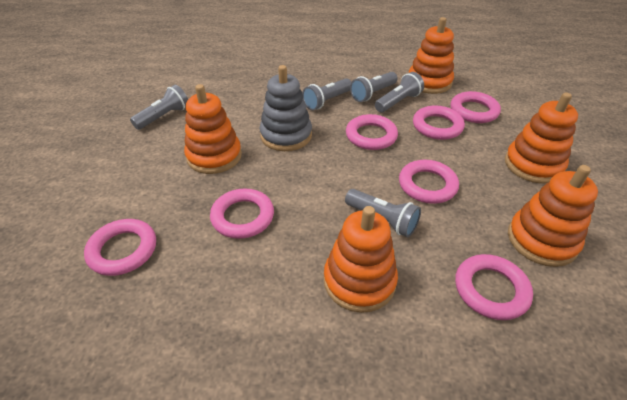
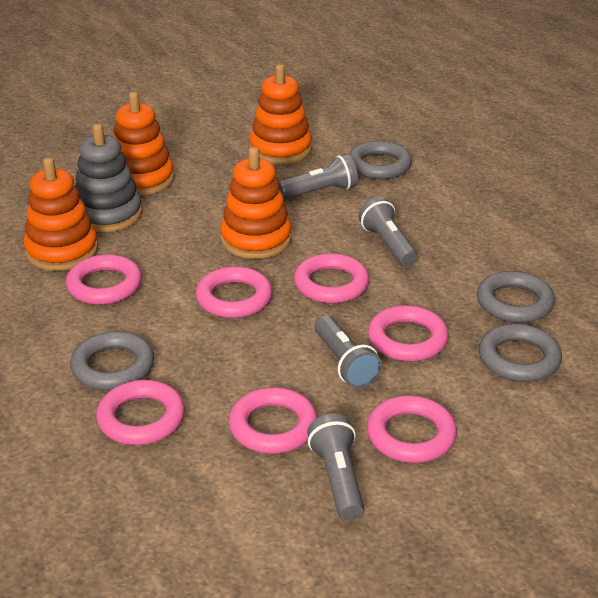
grey flashlight: [130,85,188,130] [302,78,351,110] [345,189,421,237] [350,72,398,102] [375,72,424,112] = 5 -> [279,154,358,199] [307,414,364,520] [315,316,382,388] [358,197,417,267] = 4
grey ring: none = 0 -> [70,331,154,390] [349,141,412,179] [477,271,555,323] [479,324,562,382] = 4
orange stacking toy: [184,84,242,174] [324,206,398,313] [409,17,454,94] [505,92,578,184] [508,165,598,267] = 5 -> [24,157,98,271] [114,92,174,196] [220,147,292,259] [249,64,312,164] = 4

